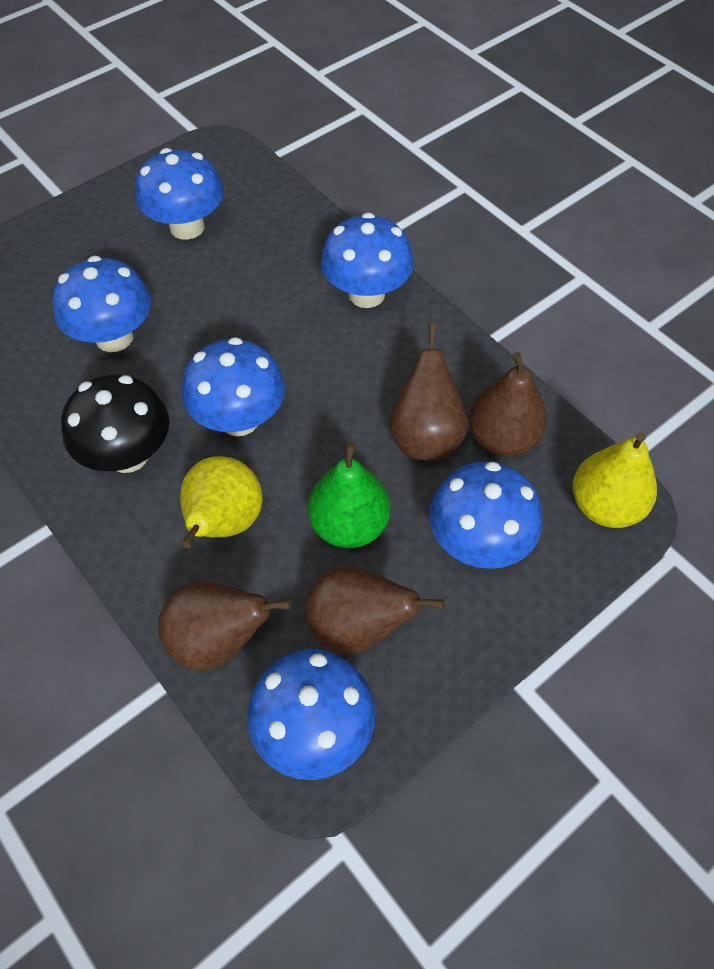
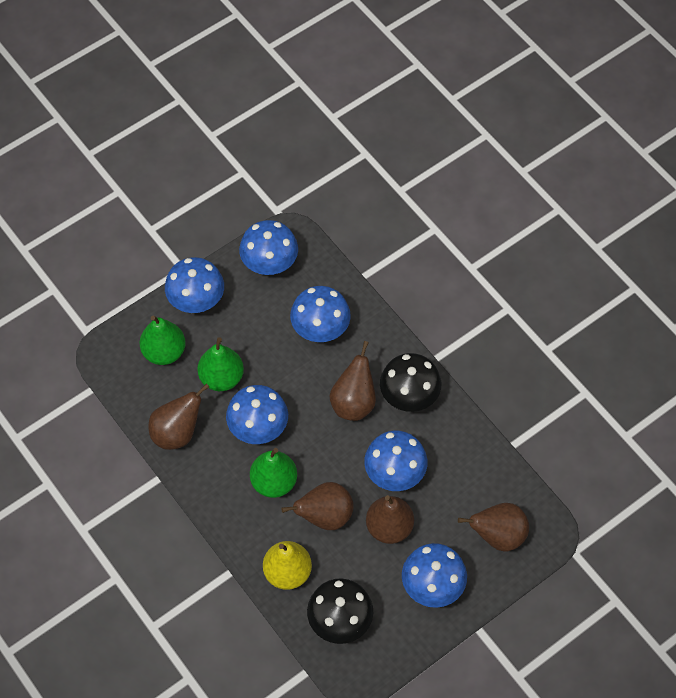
black mushroom: [61,375,169,473] = 1 -> [307,578,373,644] [380,353,441,412] = 2
brown pear: [158,581,292,671] [304,565,445,655] [389,323,468,460] [469,352,548,457] = 4 -> [148,383,209,450] [281,482,354,530] [330,341,376,421] [366,495,414,544] [458,503,529,552] = 5
green pear: [308,442,390,548] = 1 -> [139,315,186,365] [197,337,244,391] [250,448,297,498] = 3
yellow pear: [180,456,263,548] [573,432,657,528] = 2 -> [263,541,312,590] = 1

